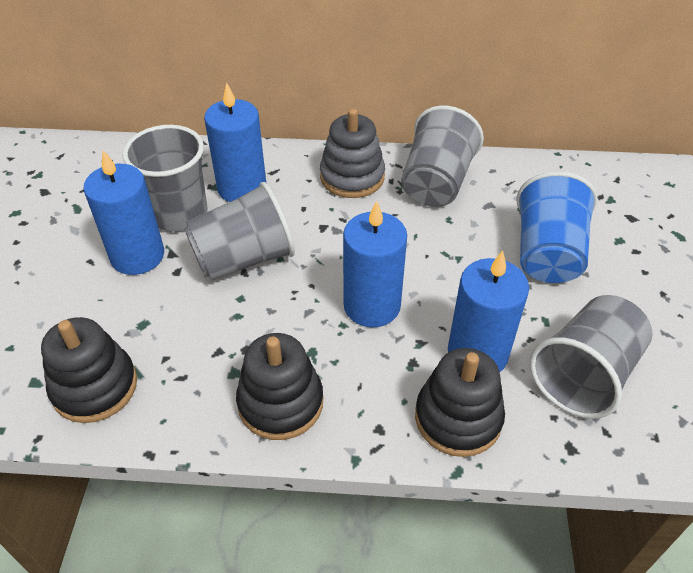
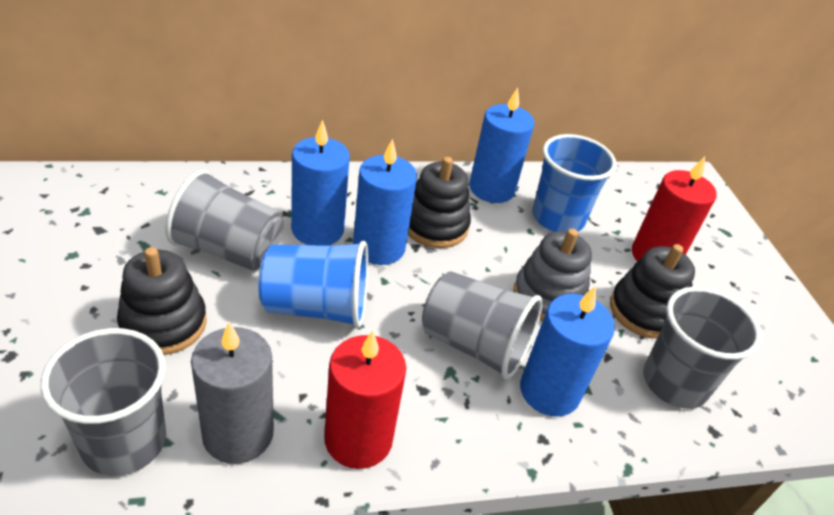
blue cup: [516,171,598,283] = 1 -> [258,241,369,328] [532,134,617,232] = 2
grey candle: none = 0 -> [191,322,274,464] = 1
red candle: none = 0 -> [324,330,406,469] [632,157,717,262] = 2

